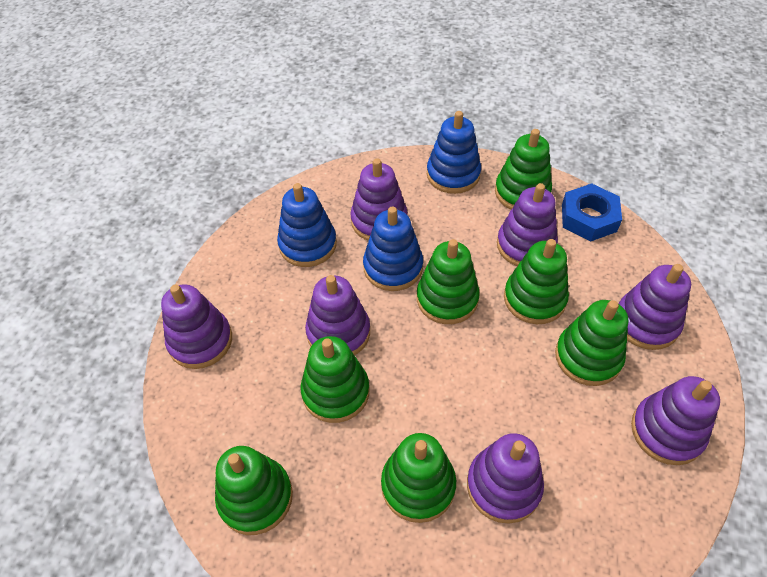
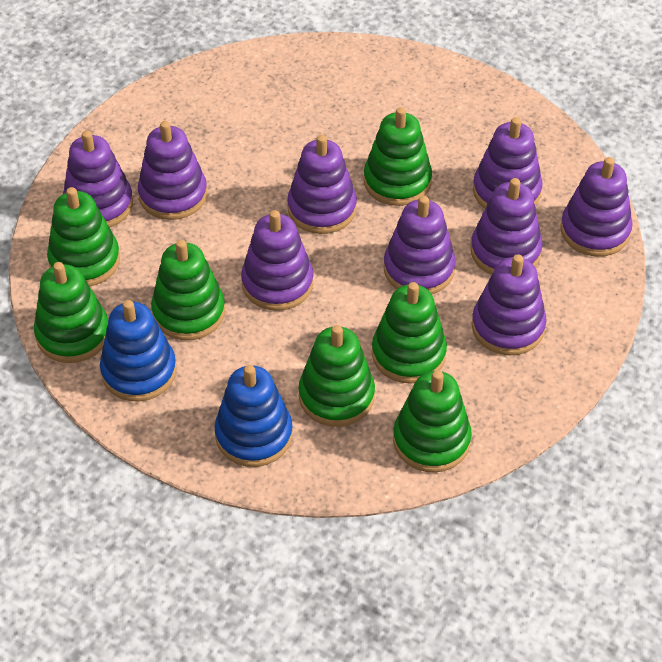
blue nut: [562,183,622,241] = 1 -> none = 0
blue stacking toy: [277,183,337,267] [363,206,423,291] [427,111,481,194] = 3 -> [100,300,177,401] [214,365,293,467] = 2
purple stacking toy: [161,284,232,369] [305,275,370,355] [350,158,408,241] [467,433,544,524] [497,183,558,266] [619,264,691,350] [631,376,720,465] = 7 -> [63,130,133,228] [138,121,207,220] [241,210,314,311] [287,135,357,234] [384,196,456,294] [470,178,543,275] [471,254,547,356] [473,117,543,209] [560,157,633,257] = 9

